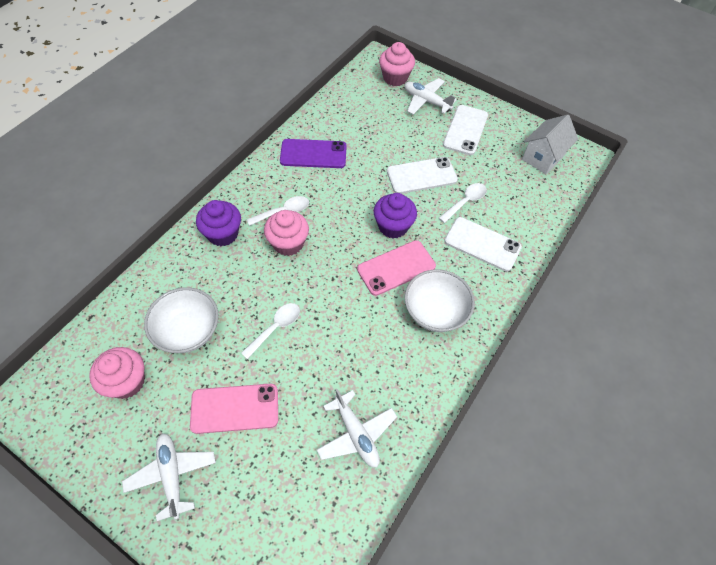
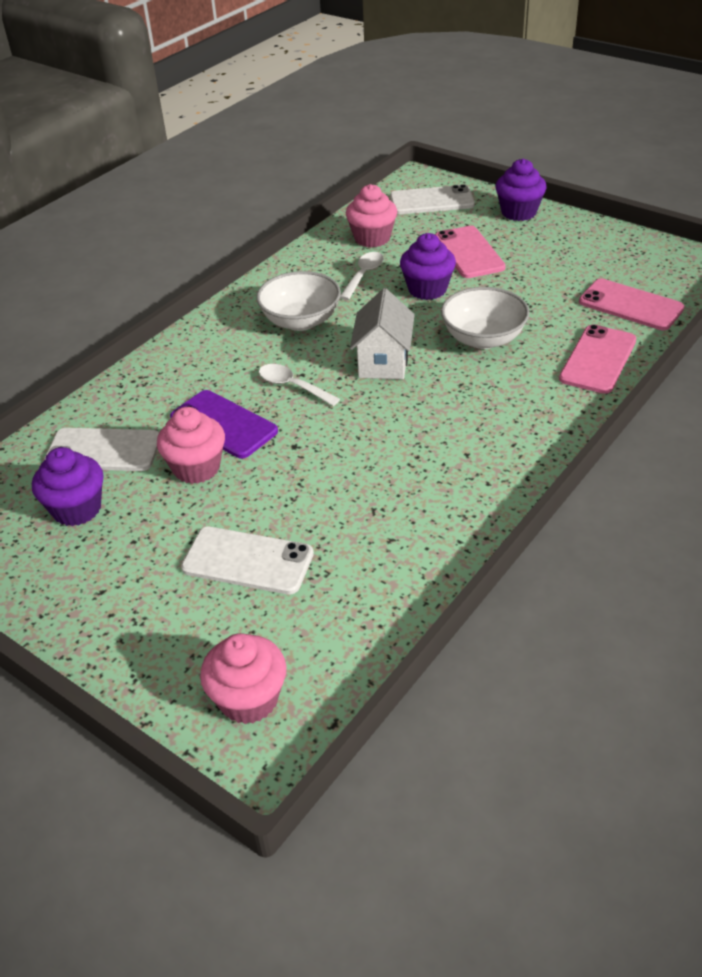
pink phone: [190,384,278,434] [357,240,436,296] = 2 -> [435,226,506,278] [559,324,637,394] [579,279,684,330] = 3
purple cupcake: [196,200,241,246] [374,193,417,239] = 2 -> [32,447,104,526] [400,233,456,300] [495,159,546,221] = 3
white plane: [122,433,216,521] [317,389,397,467] [404,78,457,115] = 3 -> none = 0
white spoon: [241,303,300,359] [247,196,309,226] [439,183,487,223] = 3 -> [259,364,340,406] [340,252,384,300] = 2

